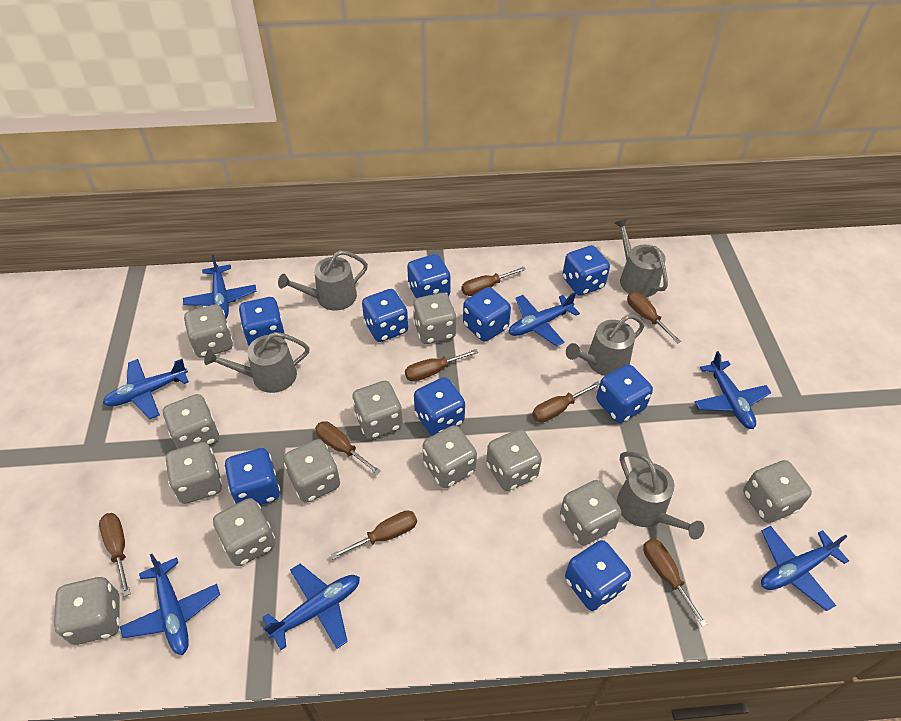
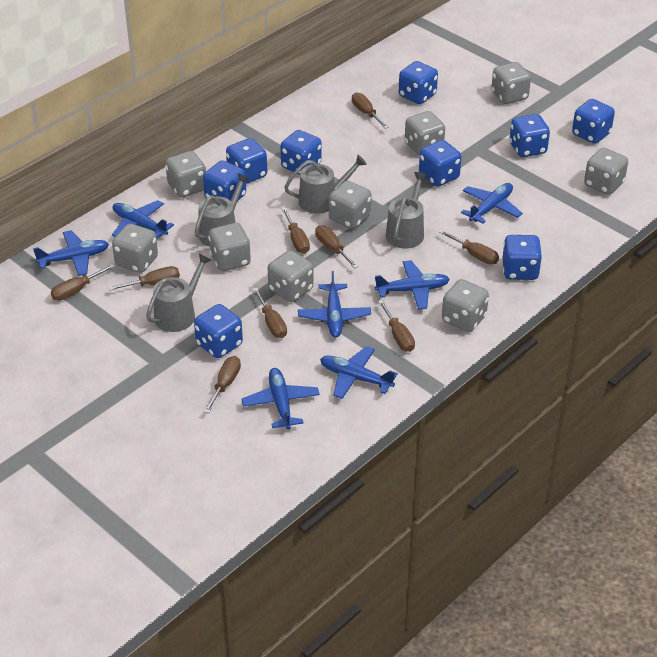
brown screwdriver: [99,513,131,597] [315,421,381,475] [330,510,417,560] [405,349,478,382] [462,267,526,296] [532,381,600,423] [627,292,681,344] [643,538,707,627] = 8 -> [51,264,115,301] [108,266,180,291] [204,356,241,413] [252,288,287,338] [281,207,310,253] [315,225,358,268] [352,93,389,129] [378,300,415,352] [439,229,499,265] = 9
grey dice: [53,577,120,645] [163,394,219,449] [165,442,222,504] [184,304,233,358] [213,498,275,566] [284,439,340,503] [352,381,403,439] [413,293,457,344] [423,425,477,488] [486,429,542,491] [560,480,621,545] [743,460,812,523] = 12 -> [112,224,158,273] [165,151,206,197] [208,223,251,271] [268,250,314,302] [329,181,371,229] [405,111,445,156] [442,279,489,332] [491,62,531,104] [584,148,628,195] = 9
grey watering can: [204,332,309,393] [278,250,368,311] [566,314,644,376] [615,218,668,297] [617,451,704,540] = 5 -> [146,253,211,332] [195,173,250,247] [284,155,367,214] [386,172,427,249] = 4

